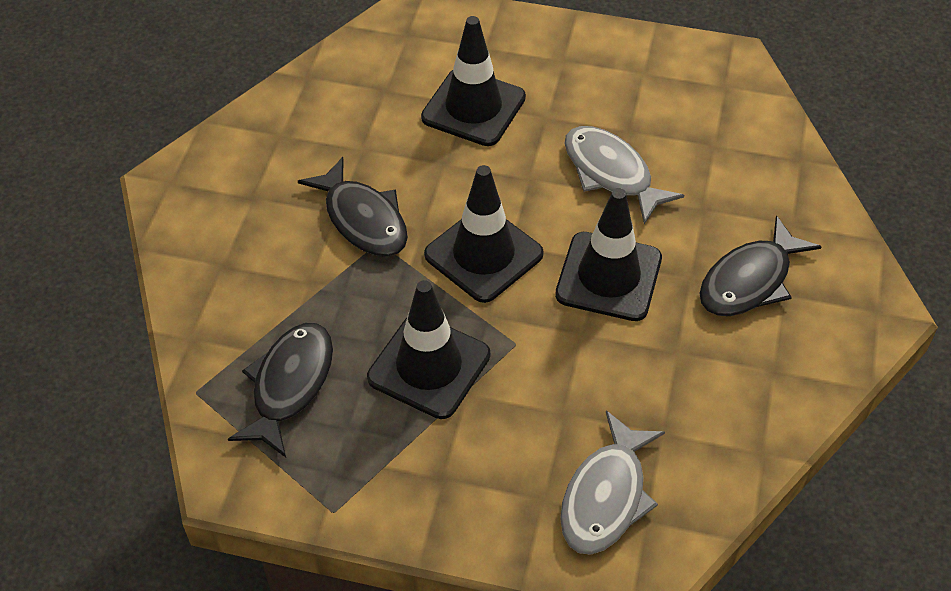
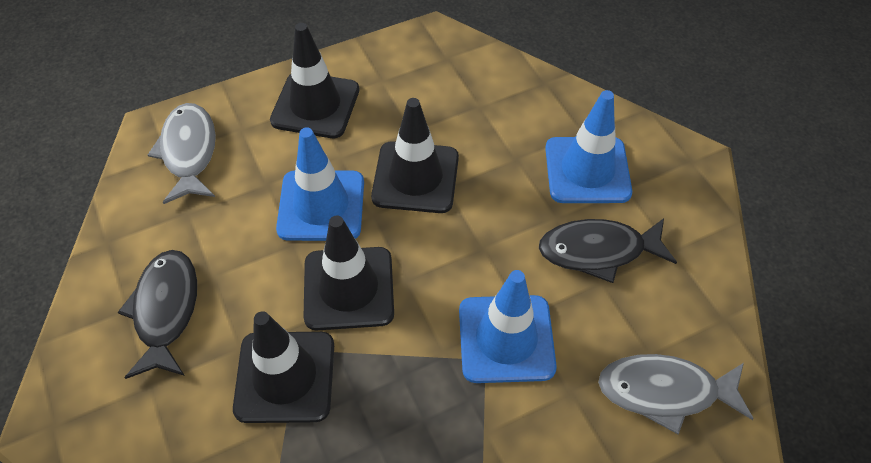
black fish: [228,323,333,457] [298,157,408,257] [700,216,822,316] = 3 -> [118,250,197,379] [539,218,677,283] = 2
blue traffic cone: none = 0 -> [276,127,364,241] [459,270,557,383] [545,90,632,203] = 3

